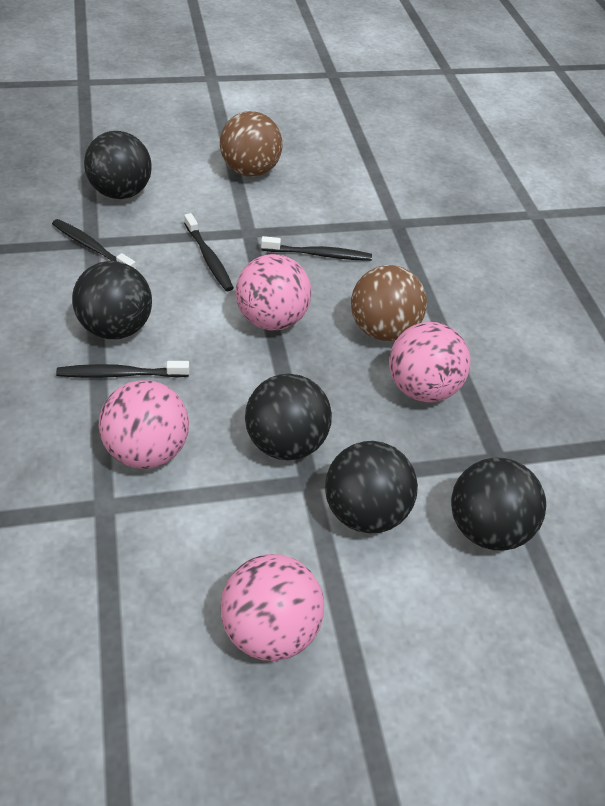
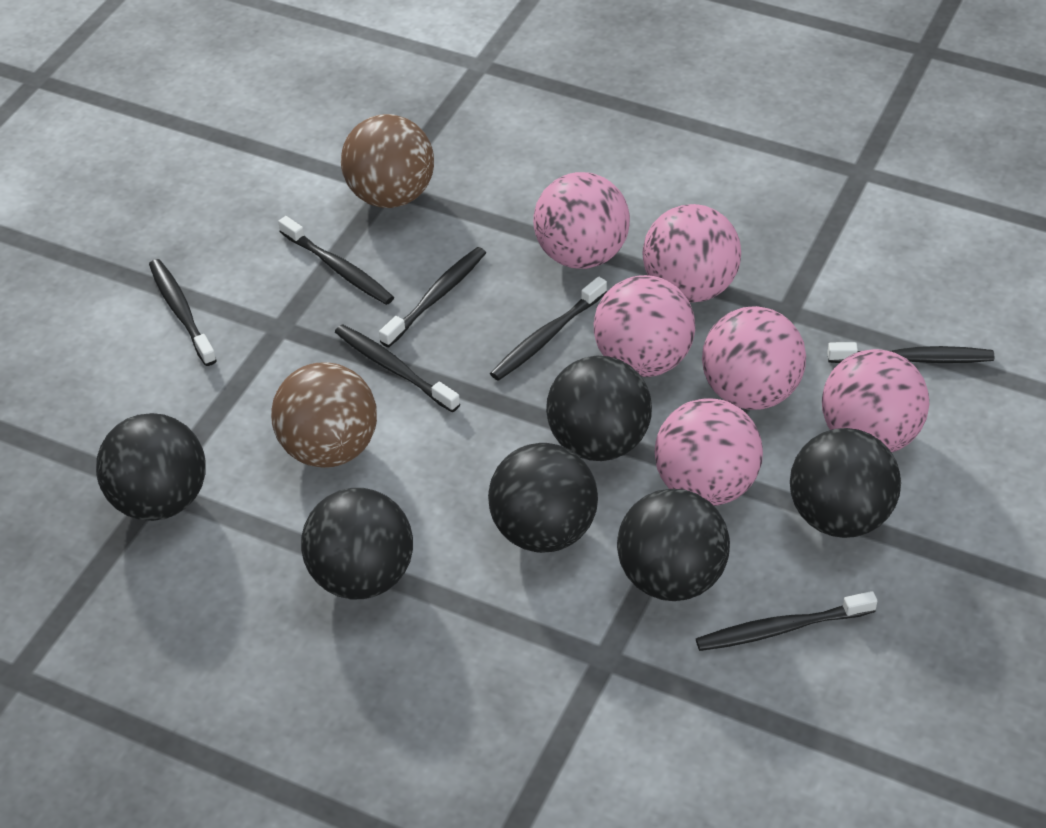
black ball: [72,261,152,339] [84,131,152,199] [245,374,332,460] [325,441,418,533] [451,458,546,551] = 5 -> [96,413,206,521] [301,488,413,599] [488,443,598,553] [546,356,652,461] [617,489,730,601] [790,428,901,538] = 6
black toothbrush: [52,219,137,270] [56,361,190,378] [184,213,234,291] [261,236,372,261] = 4 -> [149,259,217,366] [278,216,394,305] [335,324,460,412] [379,247,486,347] [490,277,607,381] [696,591,877,651] [827,342,994,363] = 7
pink ball: [99,380,189,469] [220,554,324,661] [236,254,312,330] [389,322,470,402] = 4 -> [533,172,630,269] [594,275,695,377] [643,204,741,303] [654,398,763,506] [702,306,806,410] [822,349,929,453] = 6

